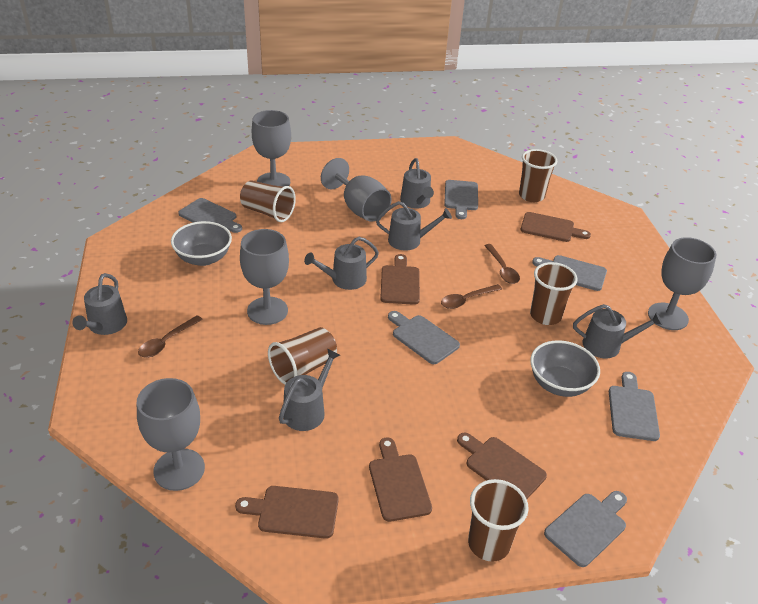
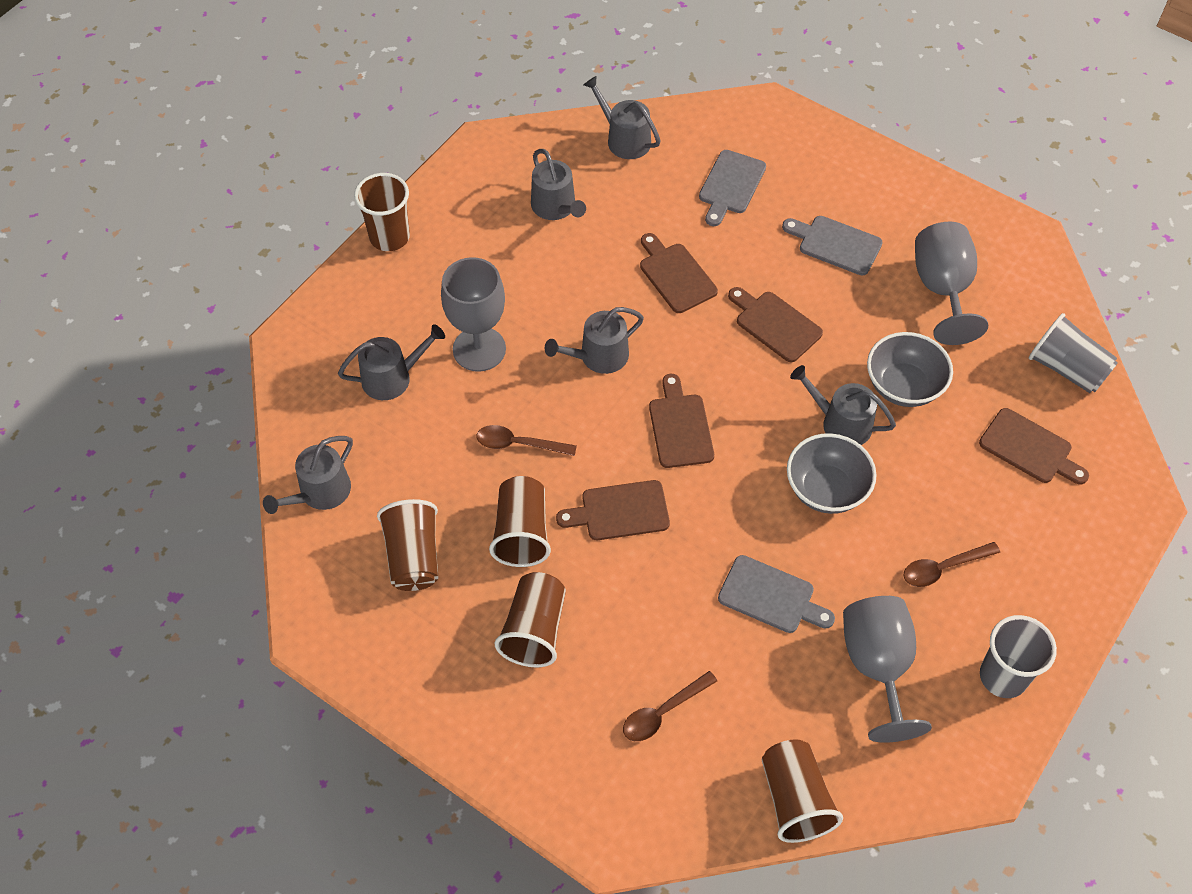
grey cup: none = 0 -> [980,615,1057,698] [1029,313,1118,393] = 2
grey cutting board: [178,198,242,233] [388,311,460,364] [444,180,478,219] [532,255,607,291] [544,491,627,567] [609,372,660,441] = 6 -> [699,150,766,226] [718,555,835,633] [782,216,883,275] = 3
grey goblet: [137,378,205,491] [240,229,289,325] [252,110,291,187] [321,158,391,222] [648,237,716,330] = 5 -> [441,257,506,372] [843,596,932,743] [915,222,988,345] = 3

